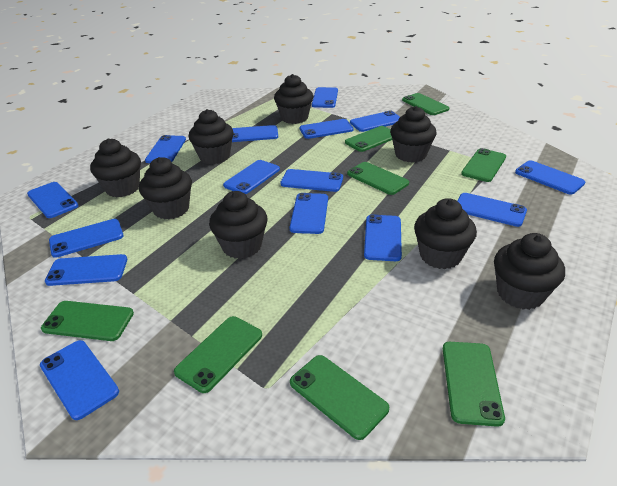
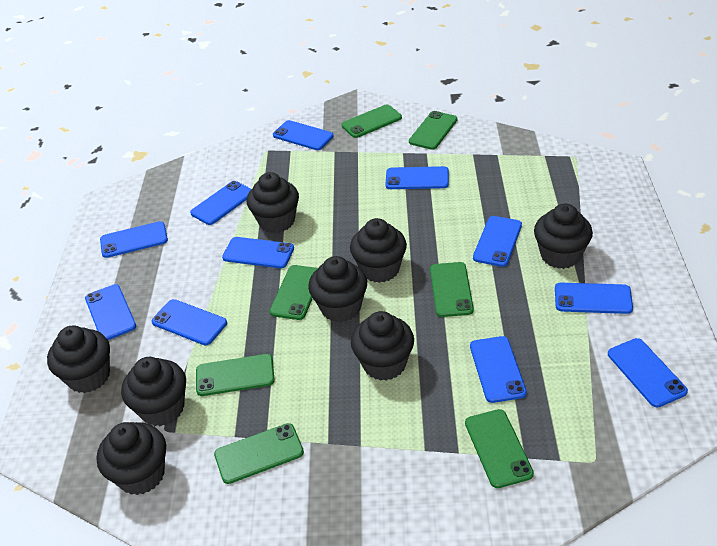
blue phone: [27,182,79,218] [40,340,119,420] [45,254,127,286] [49,219,124,258] [145,135,186,163] [223,160,280,194] [232,125,278,142] [281,169,343,192] [290,193,328,234] [299,119,353,139] [312,87,338,108] [350,111,400,132] [364,214,402,261] [457,193,527,227] [515,160,585,194] = 15 -> [85,284,136,340] [100,221,168,258] [152,299,227,345] [190,181,251,225] [222,237,294,268] [273,120,334,150] [386,166,449,189] [470,336,527,403] [473,216,522,267] [555,283,633,314] [608,338,688,408] = 11
green phone: [41,301,134,341] [174,316,262,393] [290,355,389,440] [345,126,392,152] [347,162,409,195] [402,93,449,115] [443,342,505,427] [461,148,506,182] = 8 -> [196,354,275,396] [214,423,304,484] [270,265,318,320] [341,105,402,138] [409,111,457,150] [430,262,474,317] [465,409,534,488] = 7

